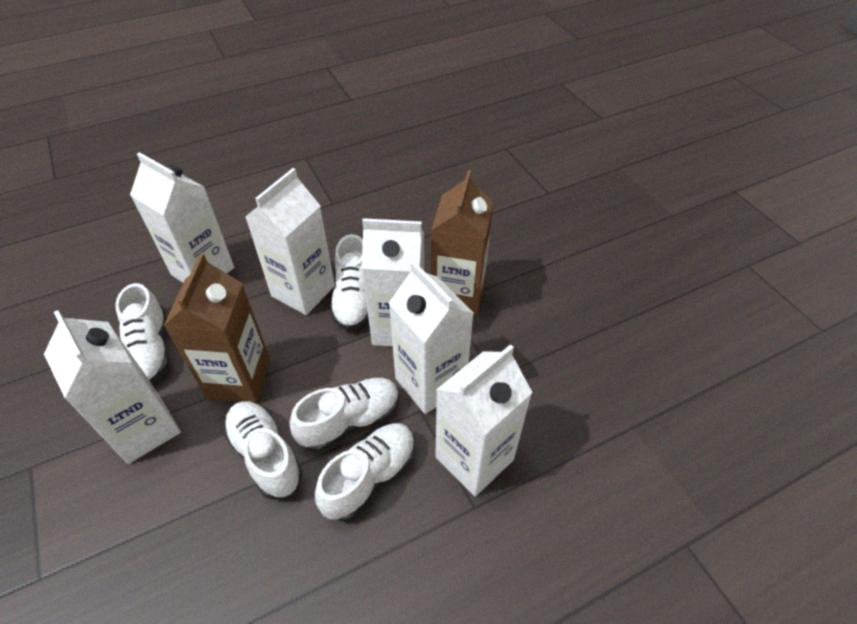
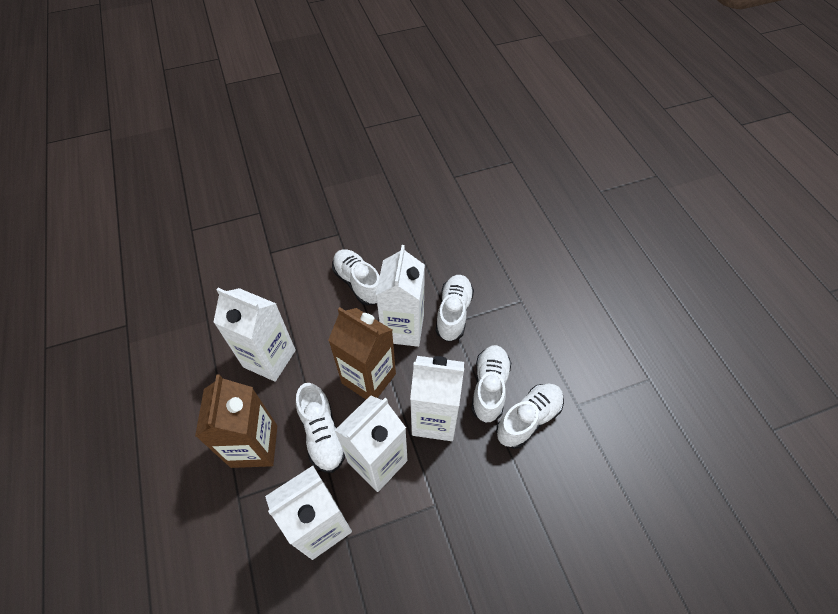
white carton: [44,310,181,464] [130,152,234,283] [245,168,335,315] [362,218,424,346] [389,261,474,414] [435,344,533,496] = 6 -> [213,288,296,382] [265,466,352,560] [334,395,408,492] [376,245,425,347] [410,356,464,441] = 5

